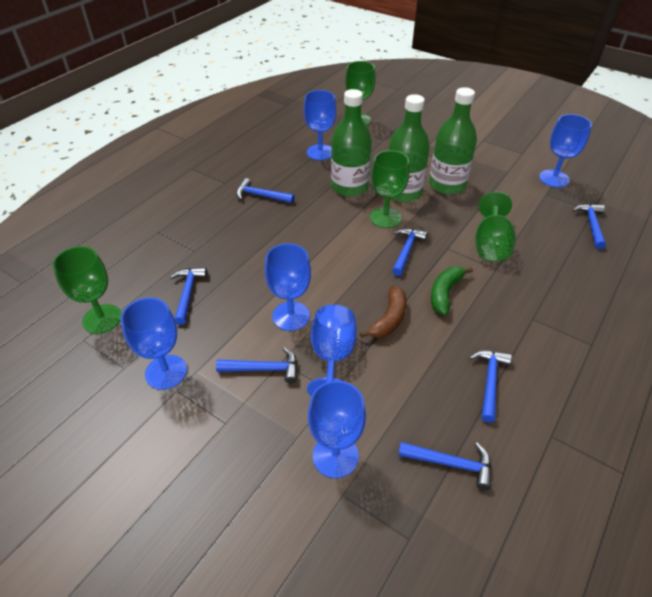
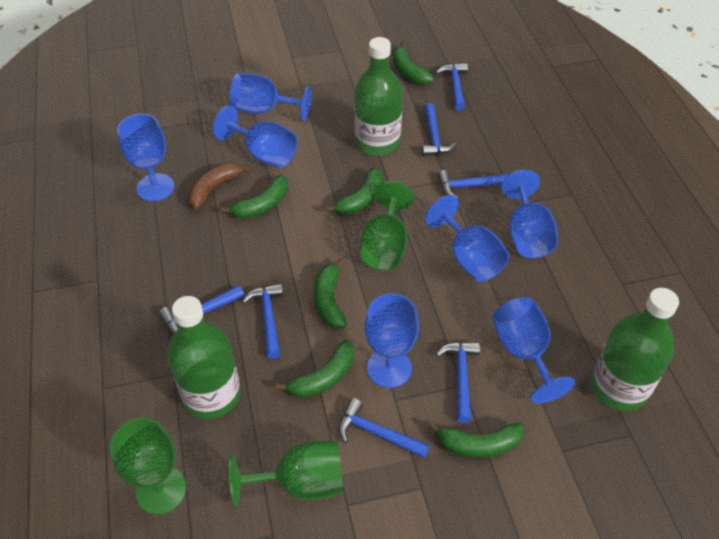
blue goblet: [121,298,187,390] [265,243,311,331] [304,90,336,160] [307,305,357,396] [308,381,366,478] [539,114,592,188] = 6 -> [117,114,174,201] [213,106,297,168] [230,73,312,121] [365,294,419,388] [425,195,509,282] [493,297,575,403] [501,170,558,258] = 7
green banana: [431,267,473,315] = 1 -> [220,175,288,219] [276,339,354,398] [314,258,347,328] [325,167,383,214] [393,42,434,84] [428,421,524,457] = 6
green goblet: [52,246,122,334] [345,61,376,125] [370,150,410,228] [475,192,516,262] = 4 -> [110,418,186,515] [229,441,344,507] [360,181,414,271] = 3

